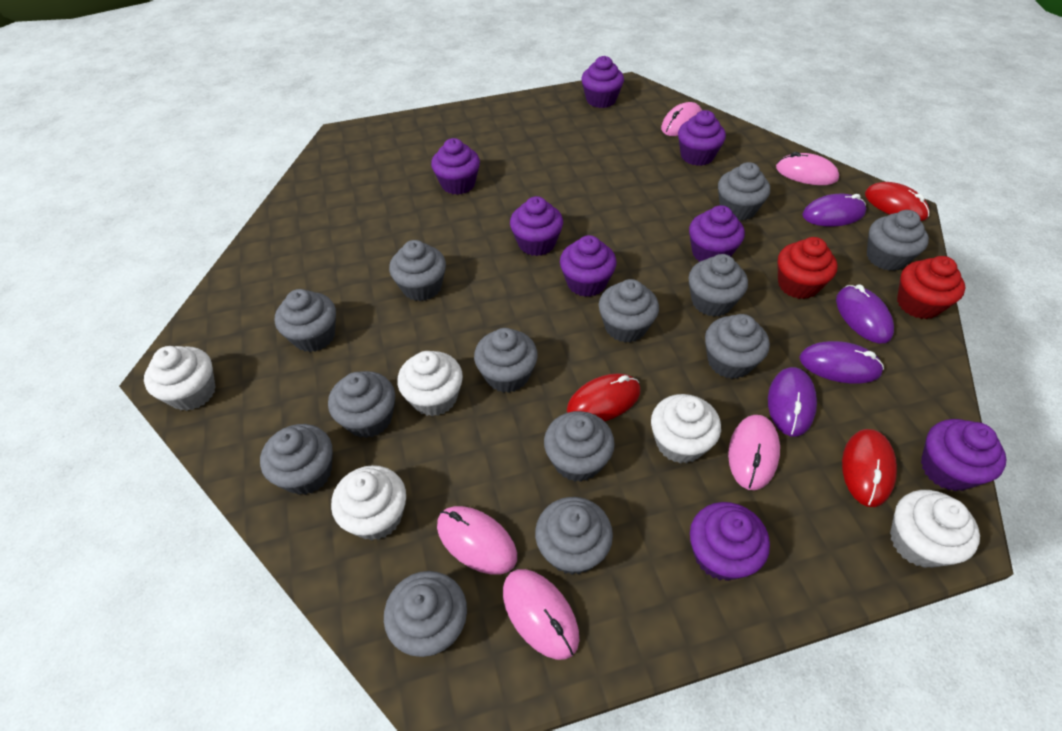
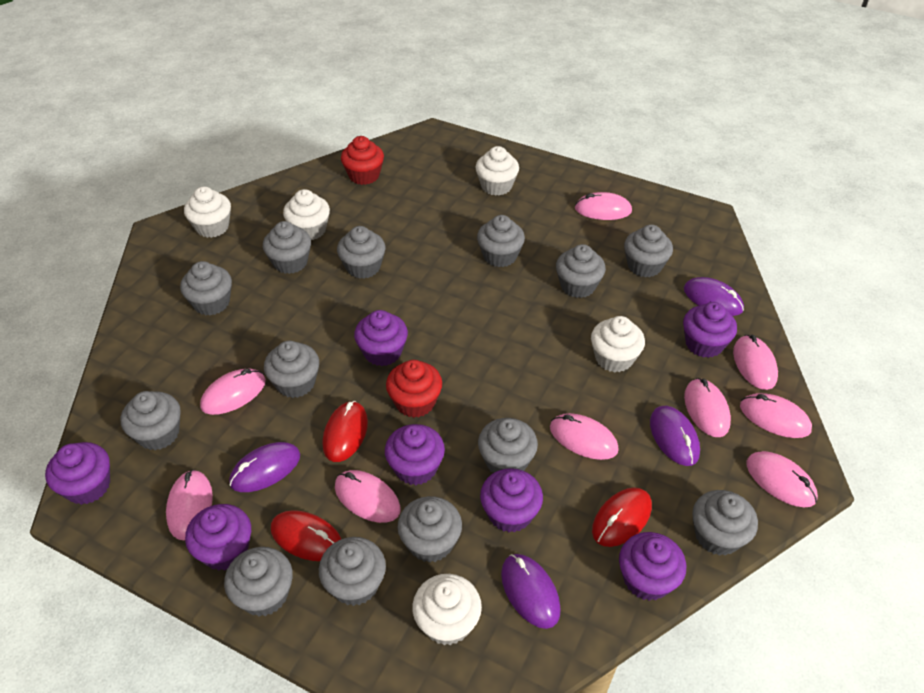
pink mouse: [437,506,517,575] [503,569,579,660] [661,102,702,136] [728,415,780,490] [776,152,839,185] = 5 -> [166,469,213,540] [200,369,266,415] [335,470,401,523] [550,413,619,460] [575,192,632,220] [684,378,731,437] [733,335,778,390] [740,393,812,438] [746,451,818,507] = 9
purple cupcake: [431,138,480,195] [510,196,563,256] [560,235,616,297] [581,56,624,108] [678,110,726,166] [689,205,745,262] [690,502,770,581] [921,419,1007,491] = 8 -> [45,442,110,505] [185,504,251,571] [354,310,408,366] [385,424,445,485] [480,468,543,533] [619,532,686,601] [683,302,737,358] = 7

